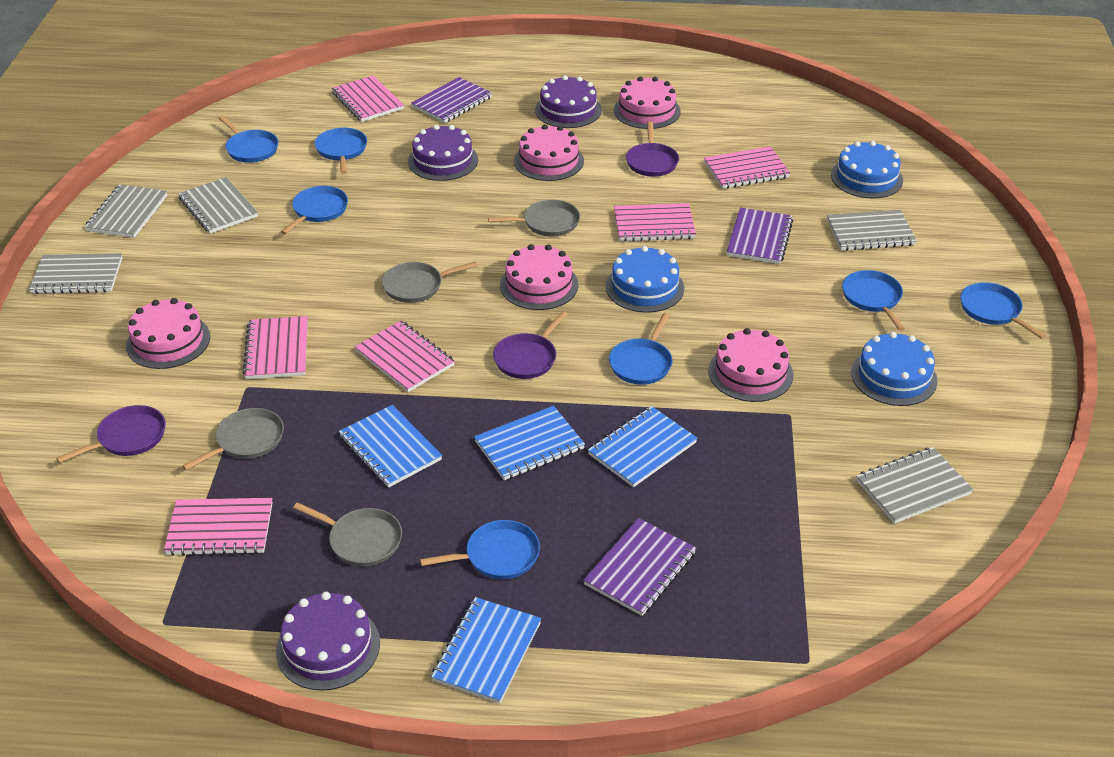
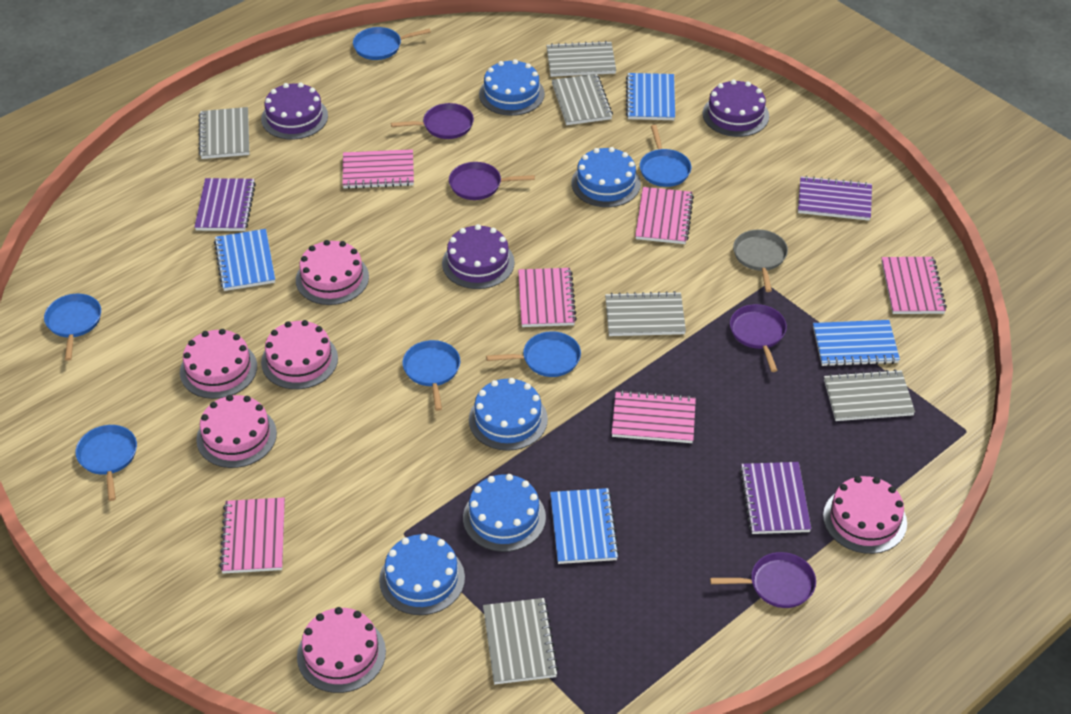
blue cake: [606,246,684,313] [831,141,903,198] [851,332,938,406] = 3 -> [379,534,465,615] [463,474,546,552] [469,378,548,451] [479,59,545,116] [572,147,641,207] = 5
blue pan: [219,116,279,163] [281,186,348,235] [315,128,367,174] [420,520,540,579] [609,313,673,385] [842,270,905,331] [960,282,1046,339] = 7 -> [44,294,101,361] [76,425,137,501] [353,27,431,60] [402,340,460,411] [486,331,581,377] [640,125,691,187] = 6
grey notebook: [29,253,122,294] [85,184,167,238] [178,177,258,234] [827,210,917,251] [856,447,974,524] = 5 -> [199,107,249,159] [483,598,559,684] [546,41,616,77] [552,74,613,125] [605,291,686,336] [824,369,915,421] = 6
grey pan: [182,408,284,471] [293,502,402,566] [382,262,478,303] [488,200,580,237] = 4 -> [733,230,788,292] = 1
pink cake: [126,298,210,369] [500,244,579,310] [514,124,584,181] [614,77,681,129] [708,328,794,402] = 5 -> [180,329,257,399] [196,395,277,468] [261,320,338,389] [296,240,369,305] [297,607,386,693] [823,476,907,554] = 6
purple pan: [56,405,166,463] [493,311,568,379] [626,121,679,177] = 3 -> [391,103,474,139] [449,162,535,200] [710,552,816,608] [730,304,787,372] = 4

